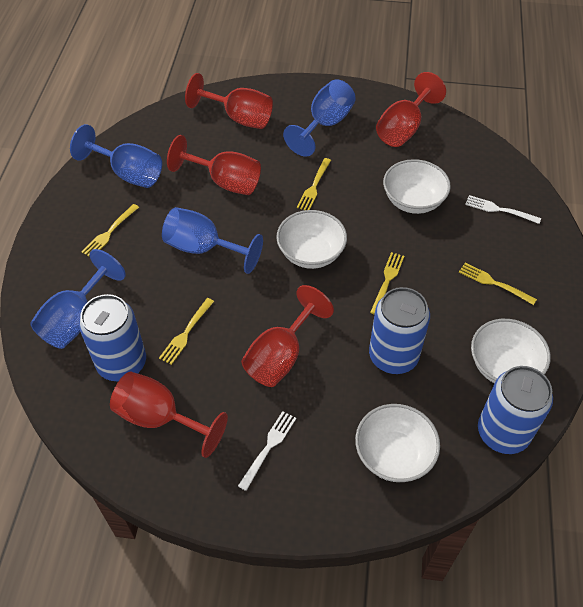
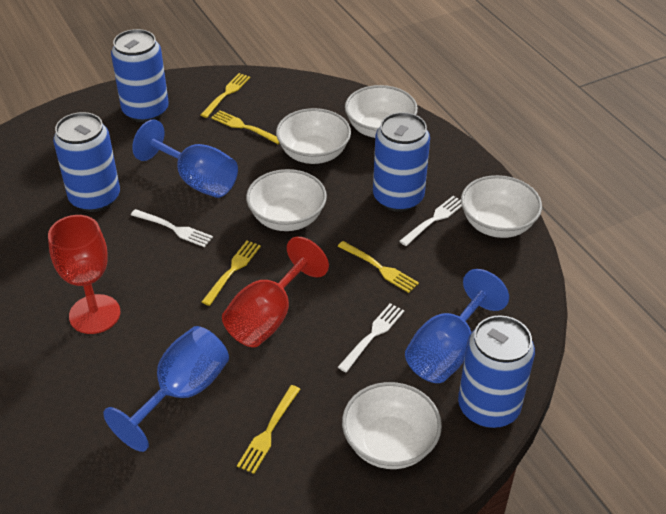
blue can: [79,294,146,381] [369,287,430,374] [478,366,553,454] = 3 -> [53,112,120,212] [111,29,169,122] [373,112,430,212] [458,315,535,428] = 4
blue goblet: [30,249,126,349] [70,124,162,188] [162,207,263,274] [283,79,356,157] = 4 -> [103,326,229,452] [132,119,238,198] [405,269,509,383] = 3
red goblet: [110,372,228,458] [167,135,261,195] [185,73,273,129] [241,285,334,387] [376,72,446,147] = 5 -> [48,215,120,334] [222,237,329,347] = 2
white bowl: [276,210,347,269] [355,404,440,482] [383,159,451,214] [471,319,551,383] = 4 -> [246,169,327,231] [276,108,351,164] [342,382,442,469] [345,85,418,138] [461,175,542,238] = 5
white fork: [238,411,296,491] [465,195,541,224] = 2 -> [131,209,213,247] [338,303,404,372] [399,196,462,246] = 3

